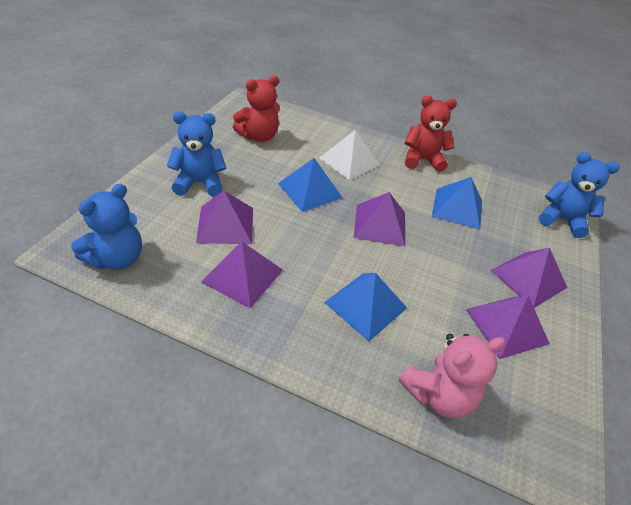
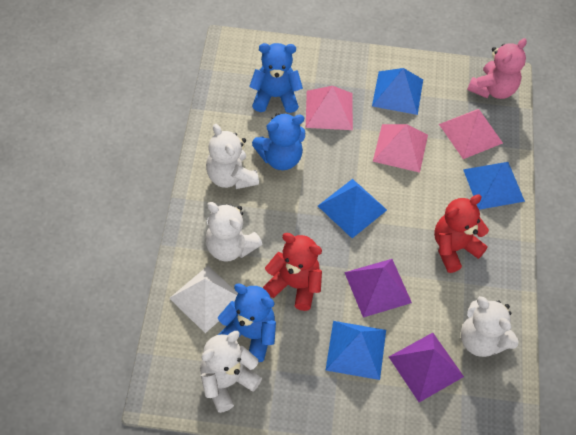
blue pyramid: [278,158,343,212] [324,273,407,341] [432,177,482,230] = 3 -> [318,179,387,238] [326,321,386,380] [372,68,423,115] [463,162,525,210] = 4
pink pyramid: none = 0 -> [306,86,353,130] [373,124,428,173] [439,109,503,159] = 3
purple pyramid: [196,191,253,244] [201,242,283,309] [354,192,405,246] [466,295,550,359] [490,248,567,308] = 5 -> [344,259,412,318] [389,333,464,402] = 2
white teddy bear: none = 0 -> [200,331,262,413] [205,202,262,262] [206,124,259,189] [461,296,519,357] = 4

